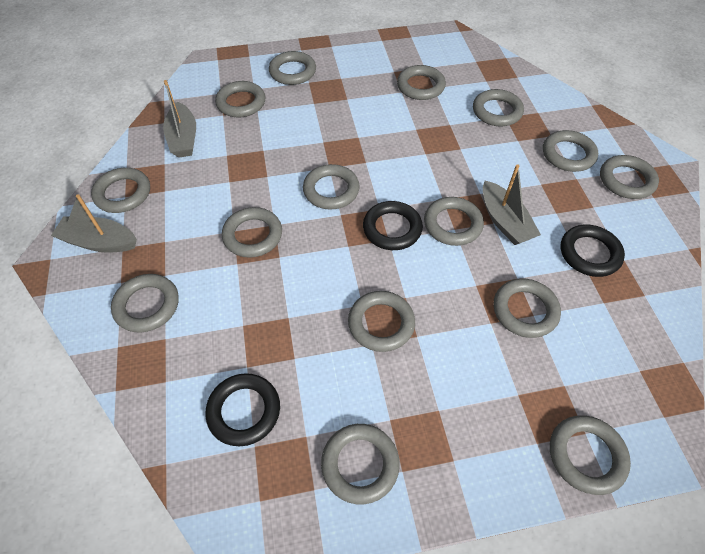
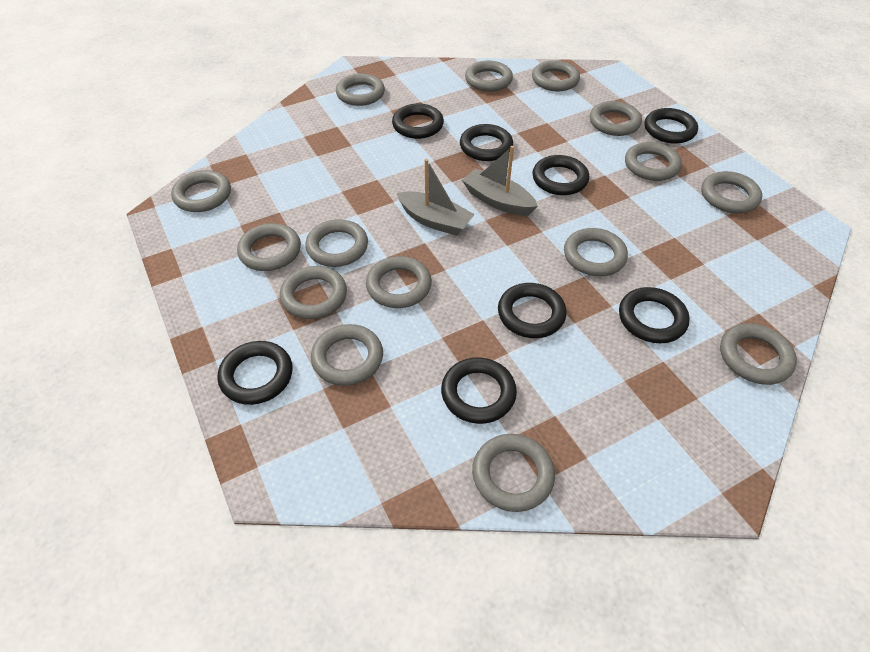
black ring: [205,373,280,446] [363,201,423,250] [561,224,625,277] = 3 -> [218,341,293,405] [392,104,444,139] [441,357,517,424] [460,124,513,161] [498,283,567,338] [532,155,589,195] [619,287,690,343] [645,108,698,144] = 8
grey boat: [51,194,137,252] [163,80,196,158] [483,164,541,245] = 3 -> [397,159,475,236] [462,146,538,216] = 2

